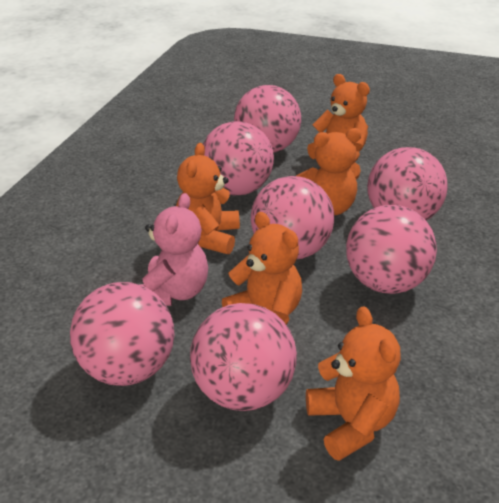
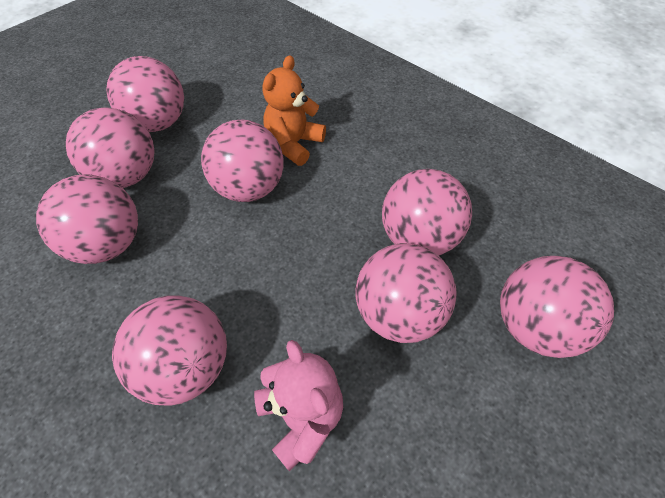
orange teddy bear: [176,143,240,254] [222,212,302,325] [296,128,361,215] [306,306,401,461] [307,74,370,162] = 5 -> [262,55,326,166] = 1
pink ball: [70,282,175,386] [190,303,297,411] [203,121,274,195] [234,85,301,153] [251,176,334,259] [346,205,437,294] [367,147,448,221] = 7 -> [36,175,138,264] [66,107,154,188] [106,56,184,132] [112,295,227,406] [201,120,284,202] [356,243,456,343] [382,169,472,255] [500,256,614,358] = 8

